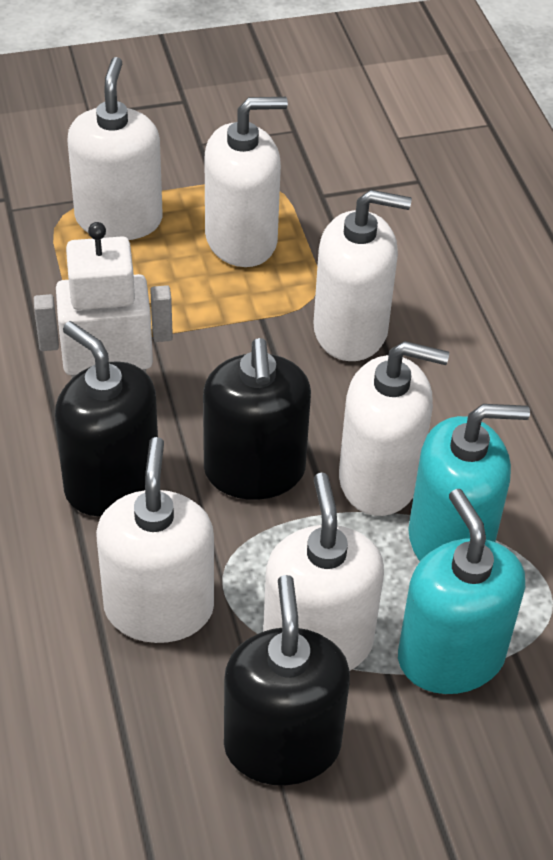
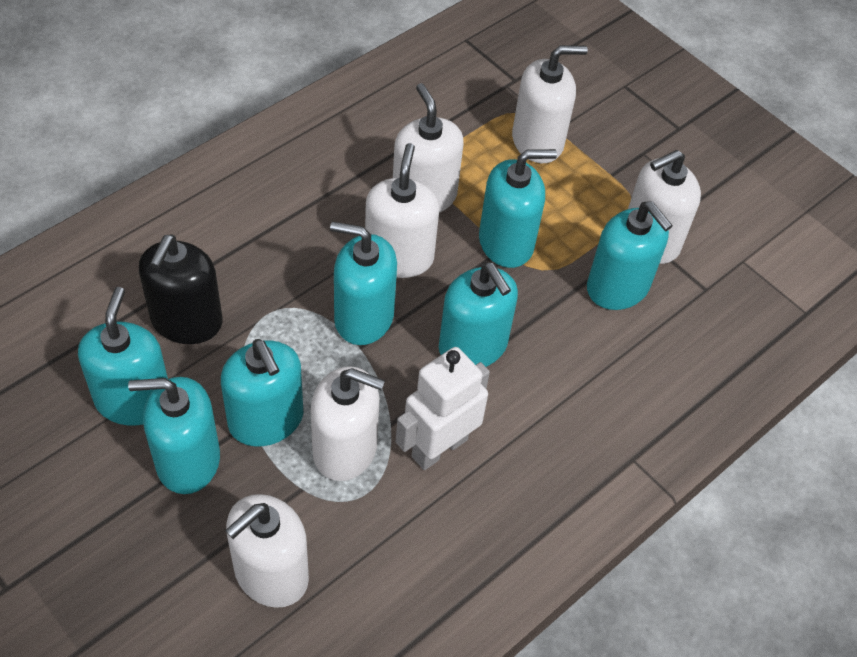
black soap dispenser: [55,321,158,516] [203,338,311,500] [224,575,350,785] = 3 -> [139,235,223,344] = 1
turquoise soap dispenser: [398,489,525,694] [408,404,530,561] = 2 -> [78,287,168,426] [128,377,220,494] [221,339,303,446] [330,222,397,345] [439,262,518,367] [479,149,557,268] [587,201,673,310] = 7

